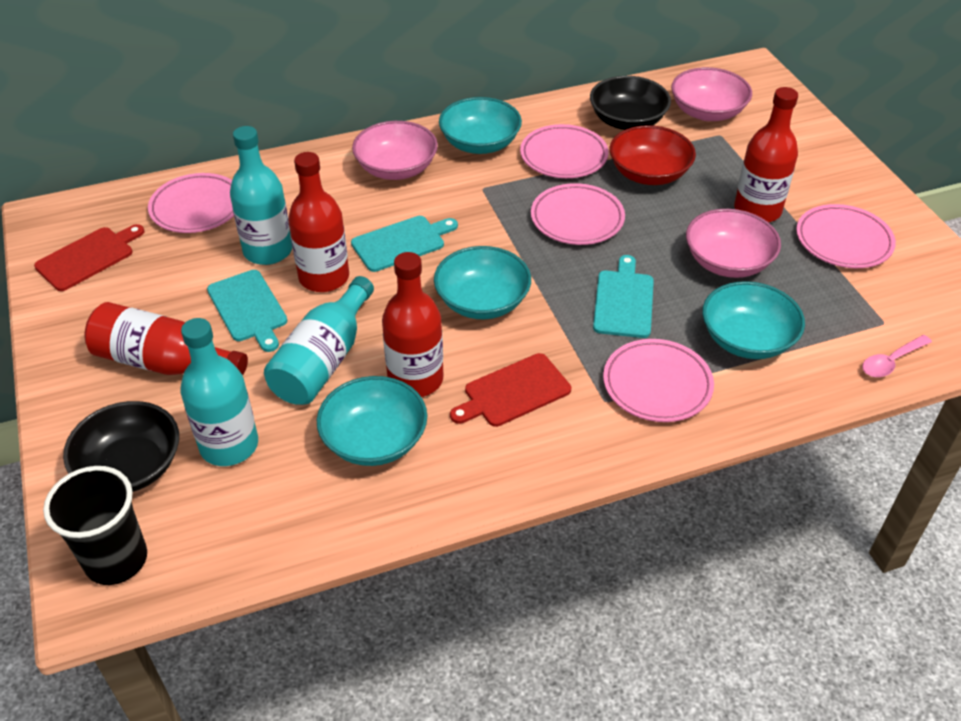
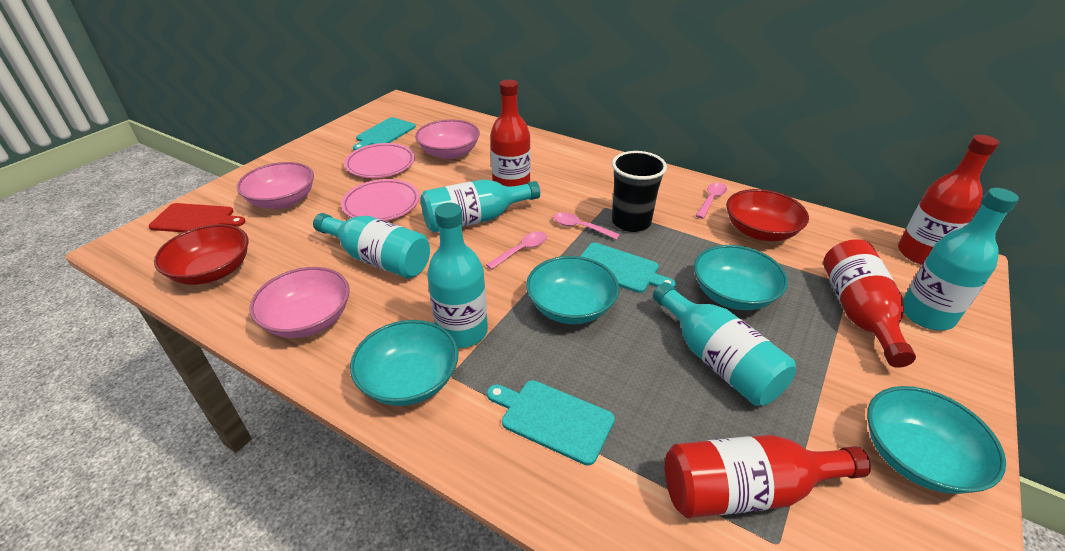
black bowl: [63,401,179,492] [590,76,671,130] = 2 -> none = 0
pink plate: [148,173,234,233] [520,124,609,178] [531,183,625,245] [603,339,714,422] [796,204,896,268] = 5 -> [341,179,420,221] [344,143,415,178] = 2
pink spoon: [862,335,932,377] = 1 -> [486,232,547,270] [553,212,620,240] [695,182,727,219] = 3
red bowl: [610,125,696,185] = 1 -> [154,224,248,285] [726,189,809,241] = 2
red cutting board: [34,224,144,291] [450,353,571,427] = 2 -> [148,203,246,232] = 1
turquoise bottle: [180,318,258,466] [230,126,292,265] [264,276,374,405] = 3 -> [313,213,430,278] [421,179,540,232] [427,203,488,348] [653,282,796,406] [903,188,1019,330] = 5

